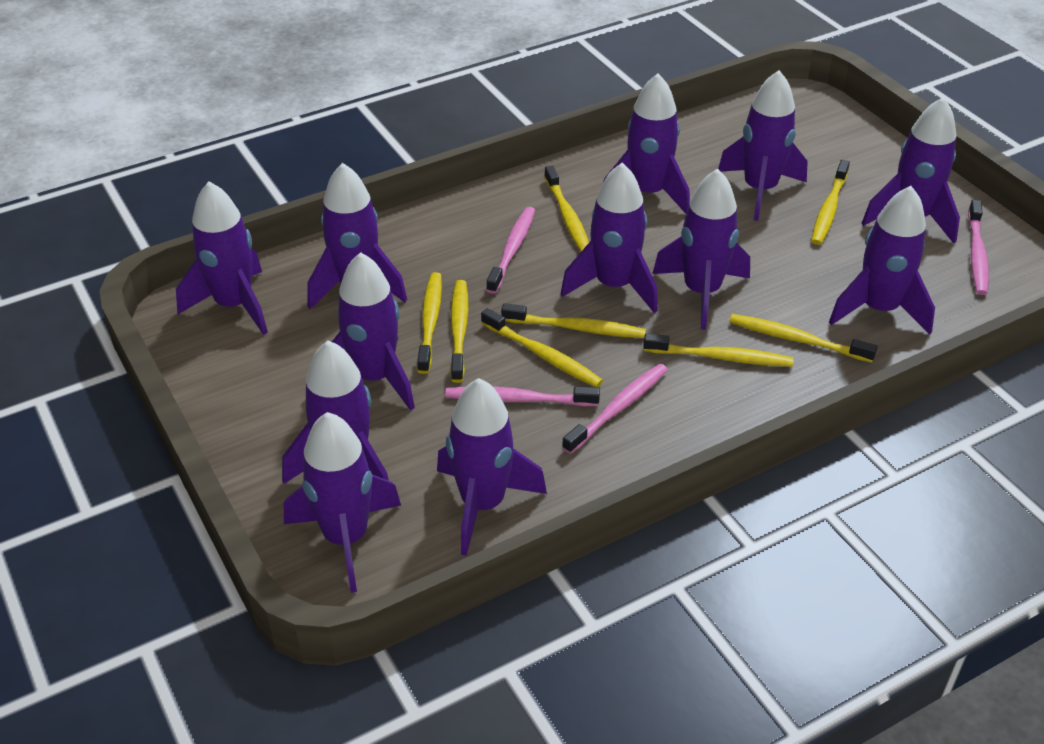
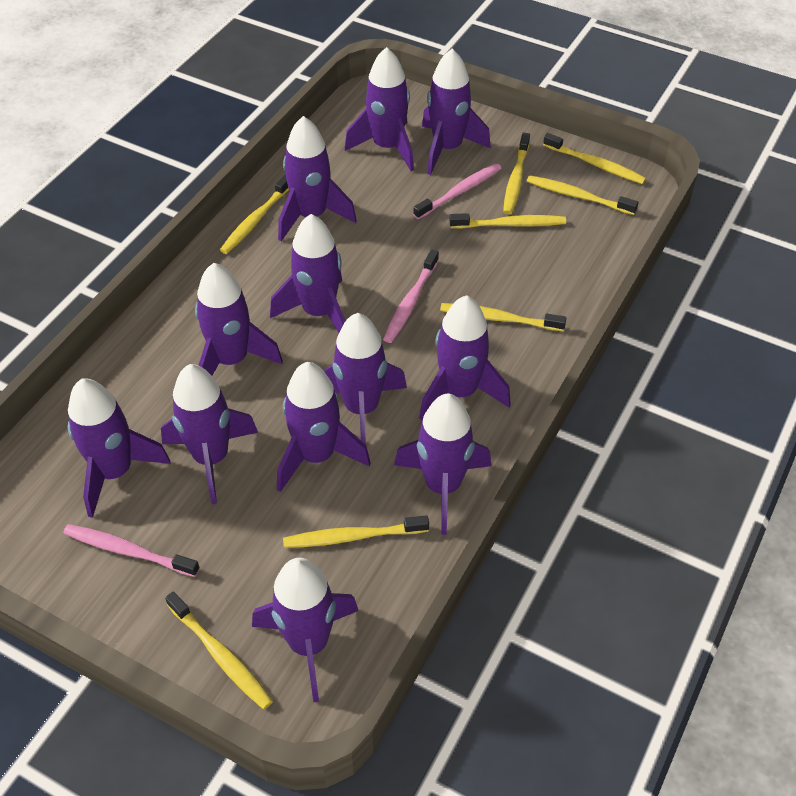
pink toothbrush: [445,386,600,406] [486,207,535,294] [562,364,668,454] [968,200,989,295] = 4 -> [63,524,200,577] [383,249,439,343] [413,163,502,220] = 3

